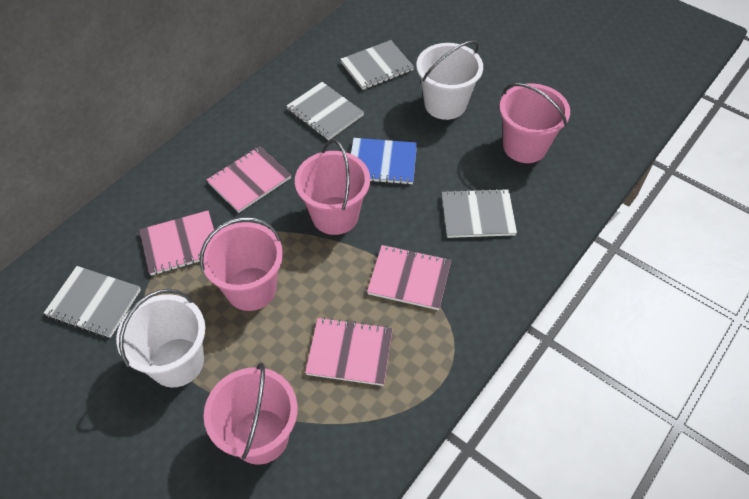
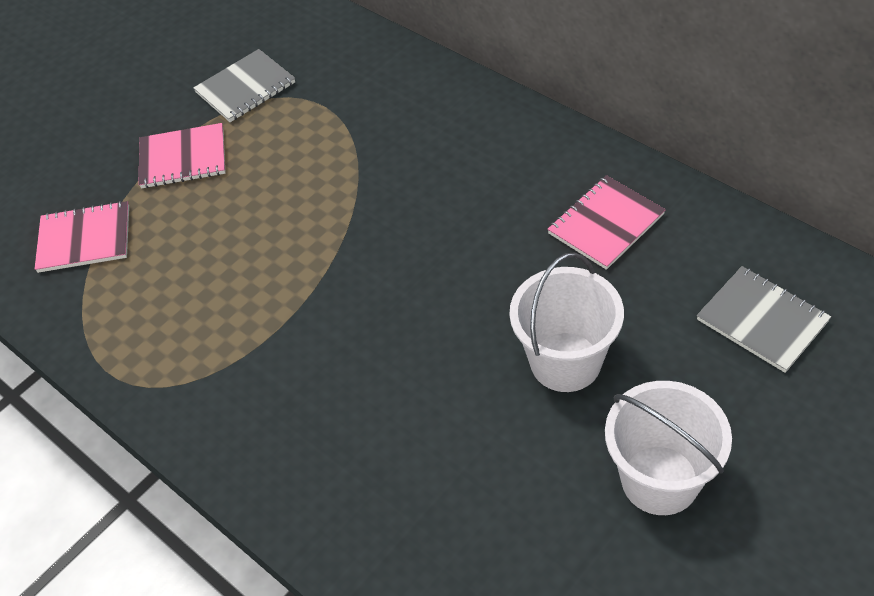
blue notebook: [351,138,417,185] = 1 -> none = 0
grey notebook: [44,266,141,338] [287,82,364,140] [340,40,414,90] [442,188,517,238] = 4 -> [193,49,295,122] [697,266,831,373] = 2
pink bucket: [200,217,283,311] [204,363,298,465] [295,139,370,235] [499,83,570,163] = 4 -> none = 0
pink notebook: [140,211,214,276] [207,146,291,213] [305,317,393,386] [367,245,451,310] = 4 -> [34,201,129,273] [138,123,226,188] [547,175,666,270] = 3

